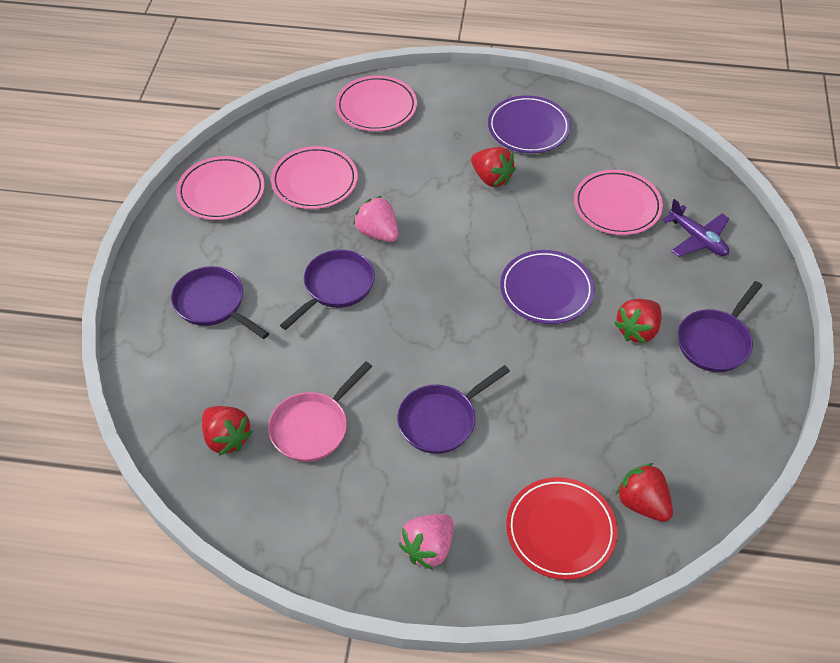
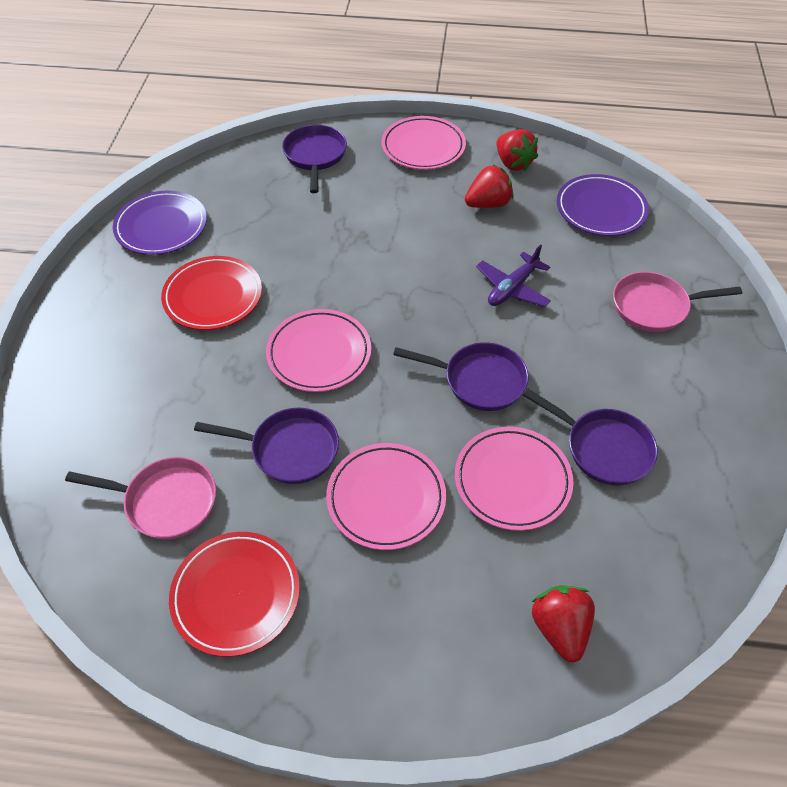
pink pan: [268,361,372,462] = 1 -> [65,457,216,540] [613,272,742,332] = 2
pink strawberry: [353,196,399,242] [399,514,454,570] = 2 -> none = 0
red plate: [506,477,618,580] = 1 -> [161,256,262,330] [169,532,300,657] = 2
red strawberry: [202,406,253,456] [471,147,516,187] [614,299,662,344] [616,463,673,522] = 4 -> [465,165,514,208] [496,129,538,171] [532,585,595,662] = 3

